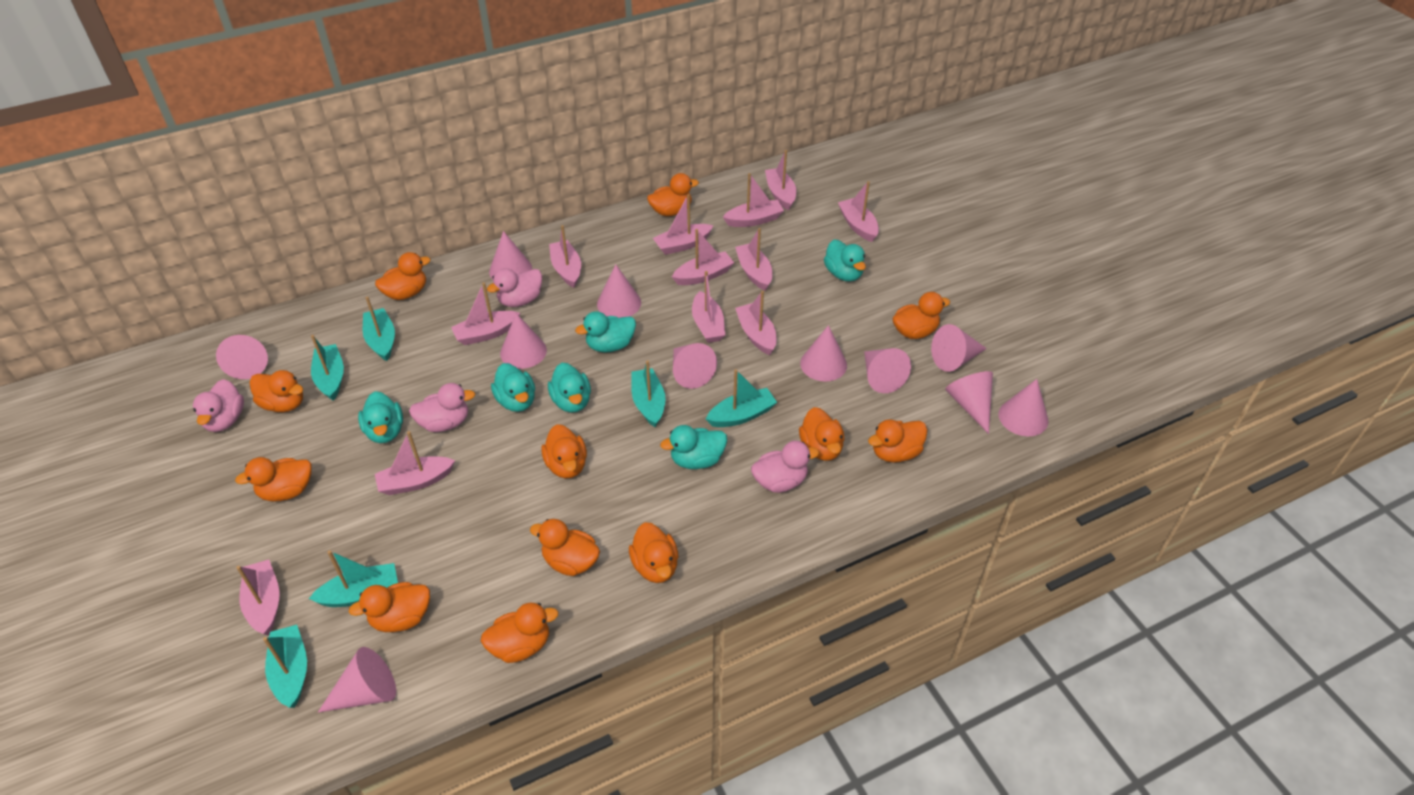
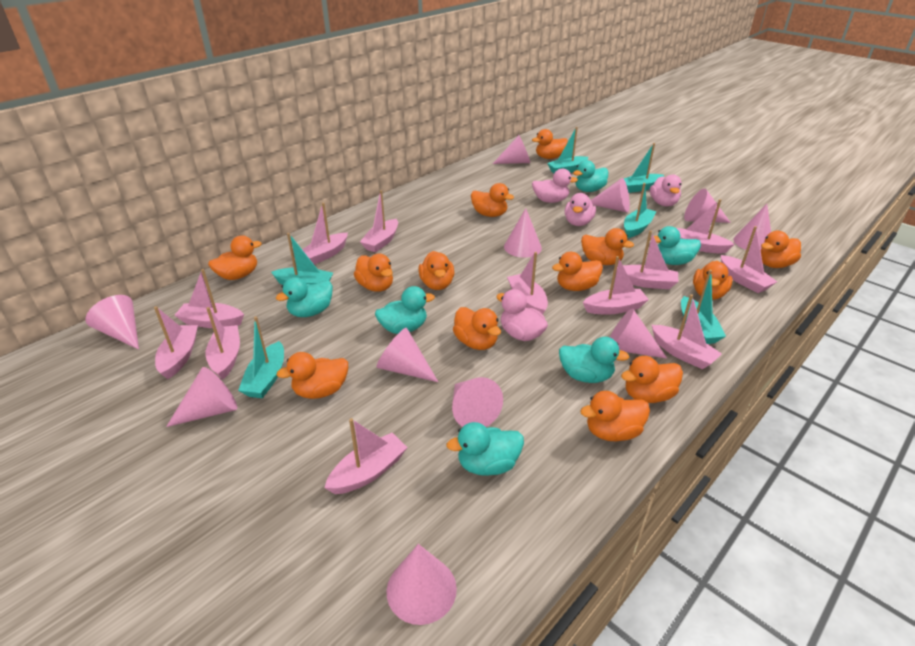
orange duck: [235,457,312,501] [250,370,303,412] [349,582,430,632] [375,252,431,300] [481,602,558,663] [530,519,600,576] [541,424,587,479] [629,522,679,583] [647,173,699,216] [799,407,845,461] [868,419,927,463] [892,292,950,339] = 12 -> [208,235,262,280] [277,352,348,399] [354,254,393,292] [418,251,454,290] [453,307,501,350] [471,183,514,217] [532,129,568,159] [552,252,603,291] [580,391,650,441] [581,228,634,265] [621,356,683,403] [693,261,732,300] [761,231,801,268] = 13

